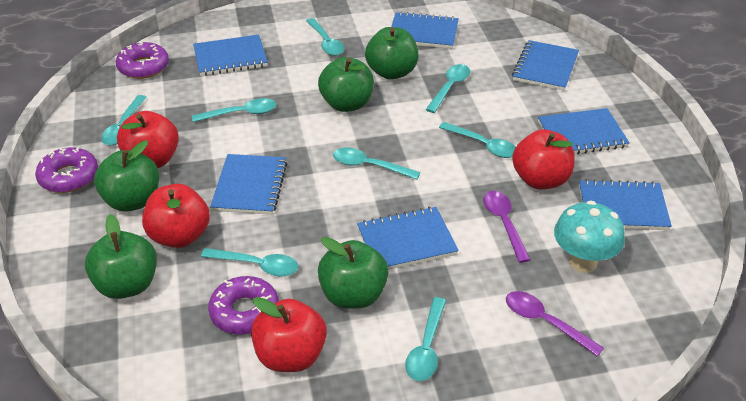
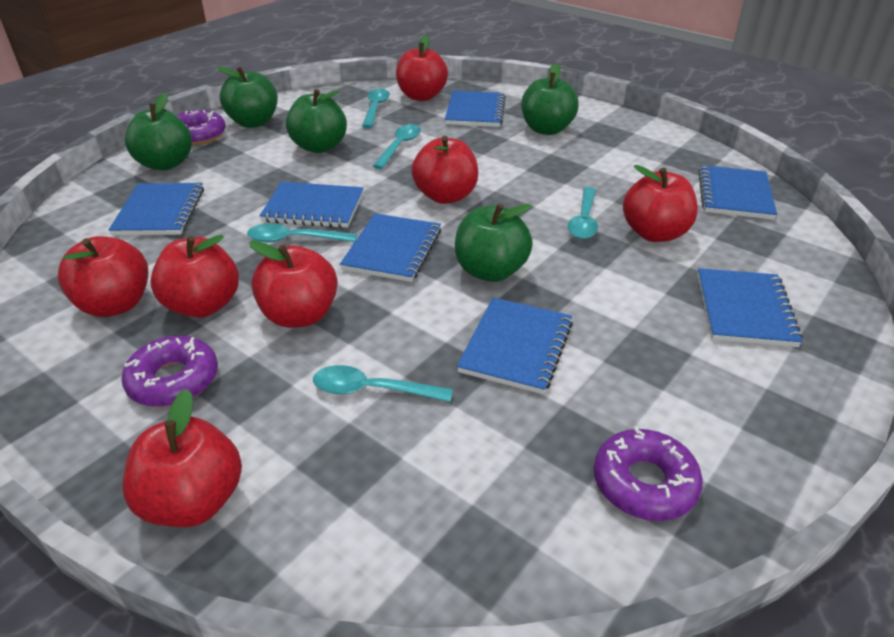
purple spoon: [483,191,531,263] [506,291,604,357] = 2 -> none = 0
red apple: [117,111,179,168] [142,184,210,248] [251,297,327,372] [512,129,575,189] = 4 -> [57,236,148,317] [123,389,242,527] [150,235,239,318] [249,241,338,328] [396,35,448,101] [411,136,478,204] [623,165,698,242] = 7
turquoise mushroom: [554,201,625,273] = 1 -> none = 0
turquoise spoon: [101,95,147,145] [192,98,277,122] [201,248,298,277] [306,18,344,56] [333,147,420,180] [405,297,446,381] [426,64,470,113] [439,122,516,158] = 8 -> [247,223,357,243] [313,365,453,402] [362,89,390,128] [373,124,421,169] [568,187,598,239] = 5

